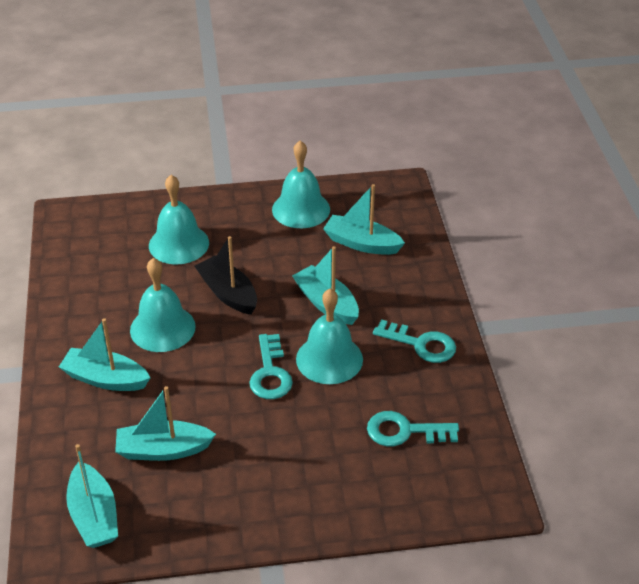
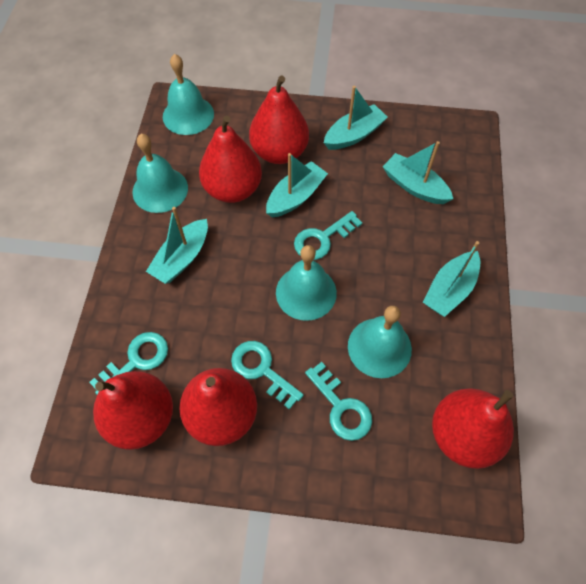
black boat: [195,236,257,315] = 1 -> none = 0
red pear: none = 0 -> [93,371,173,450] [179,368,257,446] [199,116,262,203] [249,75,309,164] [432,388,514,469] = 5
turquoise key: [249,334,293,399] [367,411,459,446] [373,319,456,363] = 3 -> [89,332,168,394] [231,341,304,410] [294,211,362,260] [305,362,372,441] = 4

